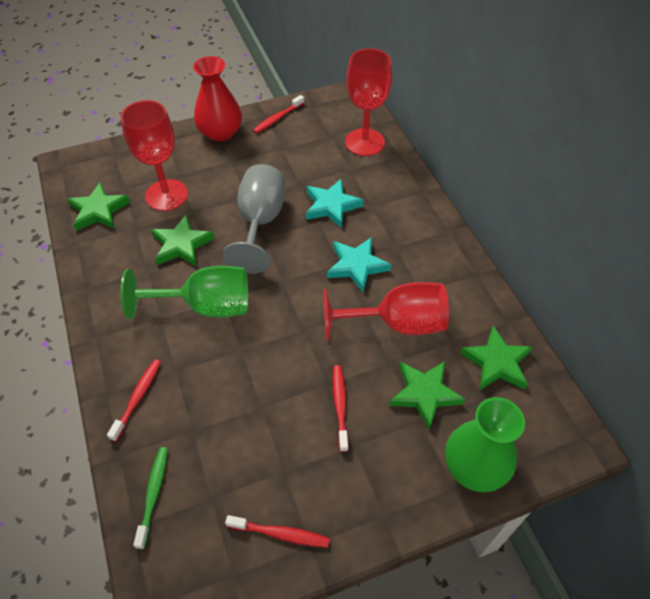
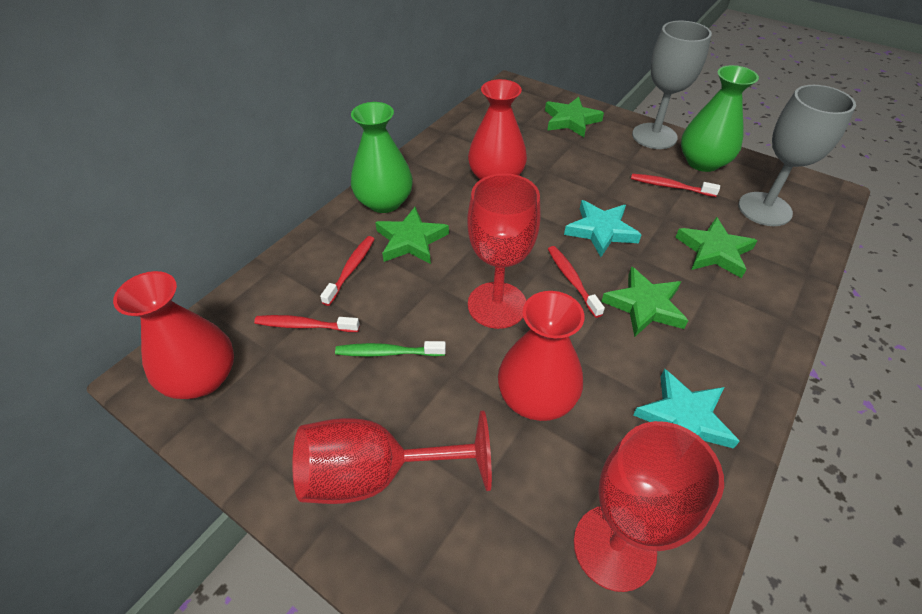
green goblet: [121,266,248,319] = 1 -> none = 0
green vase: [445,397,525,492] = 1 -> [351,102,413,213] [681,65,759,172] = 2
grey goblet: [223,164,285,274] = 1 -> [632,21,712,149] [738,85,856,226] = 2
red vase: [193,56,242,142] = 1 -> [113,271,234,399] [468,79,527,180] [498,291,585,421] = 3

